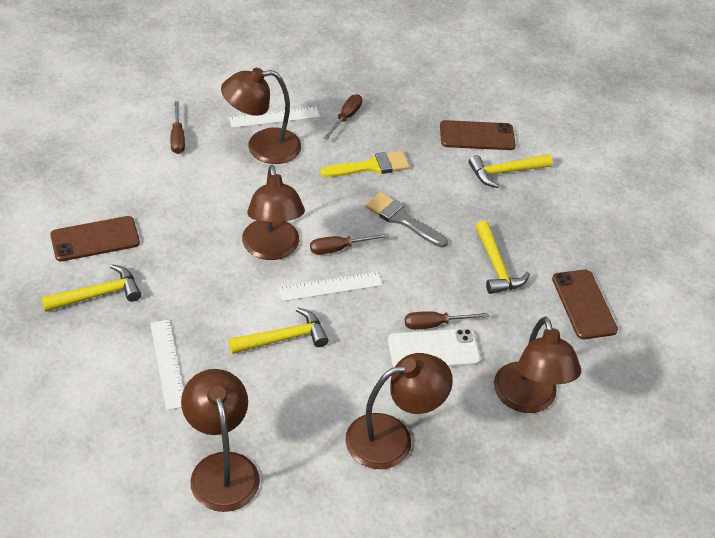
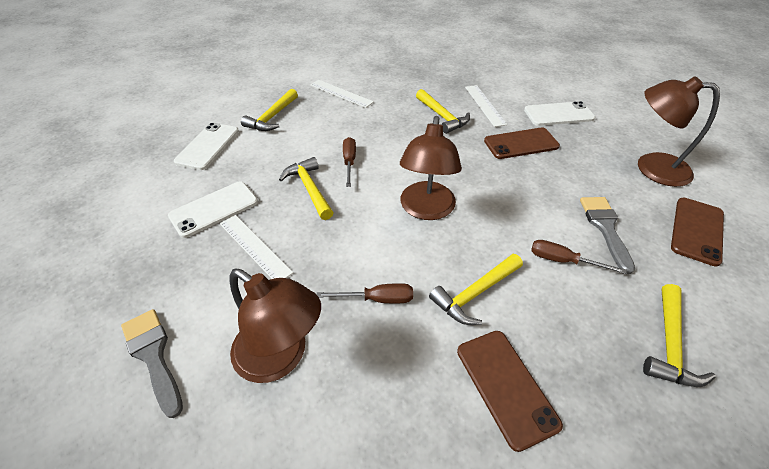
brown lamp: [181,369,260,512] [221,68,301,164] [242,165,305,260] [345,353,453,469] [494,317,581,413] = 5 -> [229,268,321,383] [400,116,462,220] [638,76,720,187] = 3
brown screwdriver: [170,101,185,154] [310,233,389,255] [324,94,362,139] [405,311,489,330] = 4 -> [316,283,413,303] [343,137,356,187] [531,240,627,274] = 3
grey brush: [365,192,448,248] = 1 -> [121,309,183,418] [580,197,635,274] = 2
white phone: [388,328,480,368] = 1 -> [168,181,258,238] [174,123,239,170] [524,101,595,126] = 3
yellow brush: [320,151,410,177] = 1 -> none = 0
yellow hammer: [41,264,141,312] [229,307,328,354] [468,154,552,188] [476,221,530,294] = 4 -> [241,89,298,131] [279,157,334,220] [416,89,470,134] [429,254,523,325] [643,284,716,387] = 5

